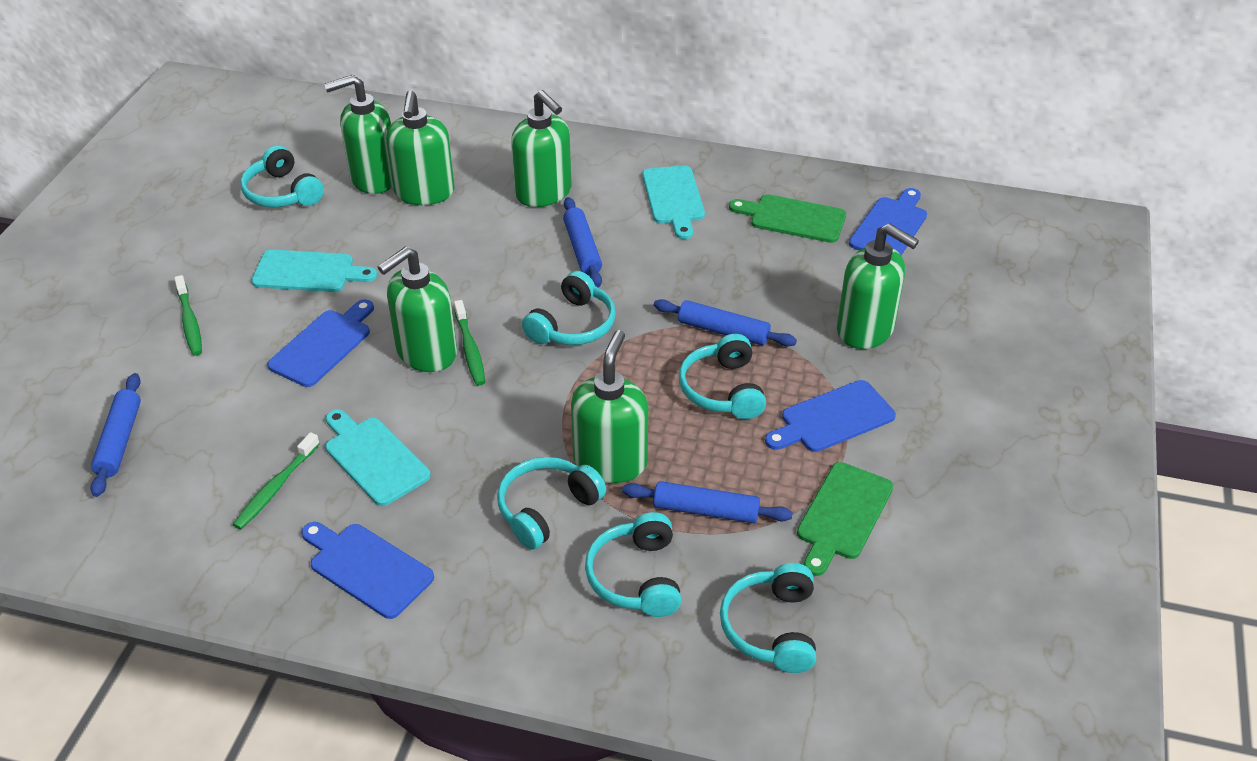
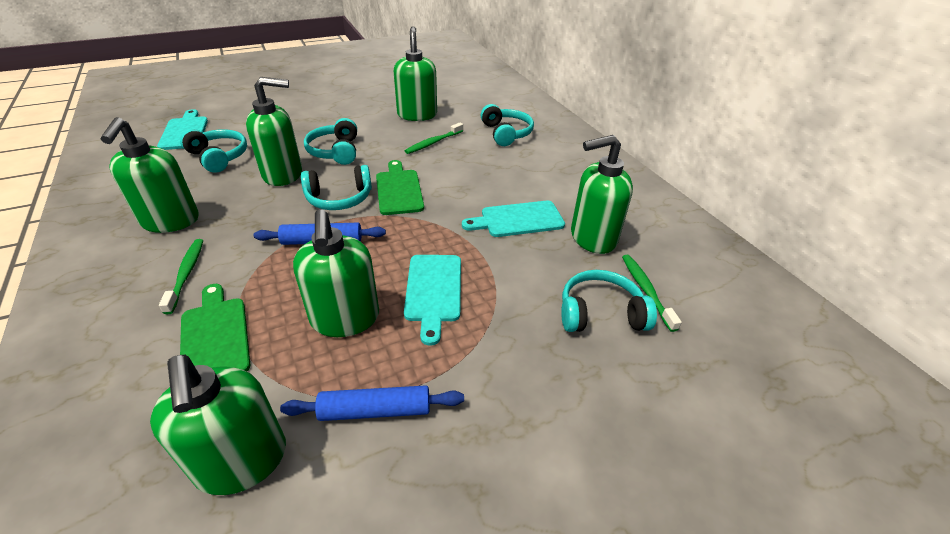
blue cutting board: [267,299,374,387] [301,522,434,619] [765,380,896,452] [849,188,927,255] = 4 -> none = 0
blue rolling pin: [90,373,141,497] [563,197,602,287] [622,481,793,523] [654,299,797,347] = 4 -> [254,223,386,245] [280,385,464,421] = 2
turquoise headphones: [240,145,324,207] [497,457,606,550] [522,271,616,345] [585,512,681,617] [679,334,766,419] [720,563,816,673] = 6 -> [180,129,247,173] [301,165,372,210] [304,118,357,165] [481,104,534,146] [561,270,657,332] = 5

